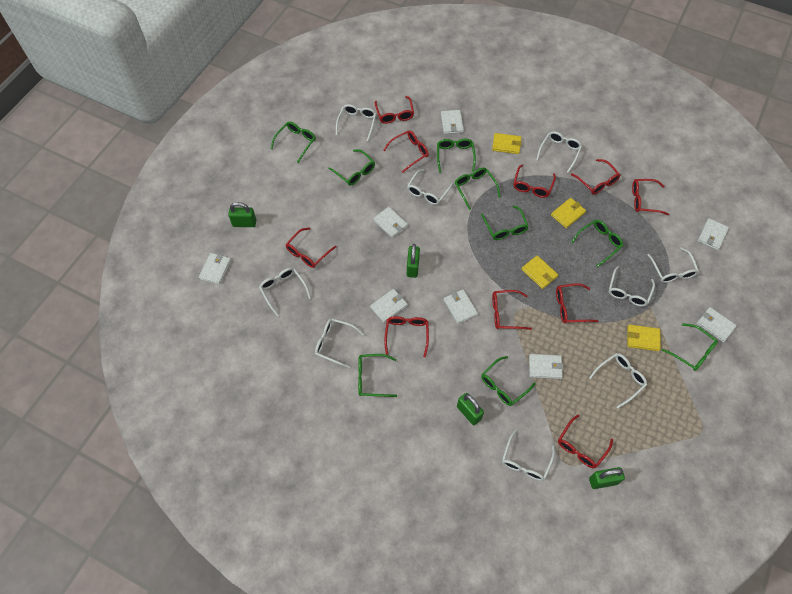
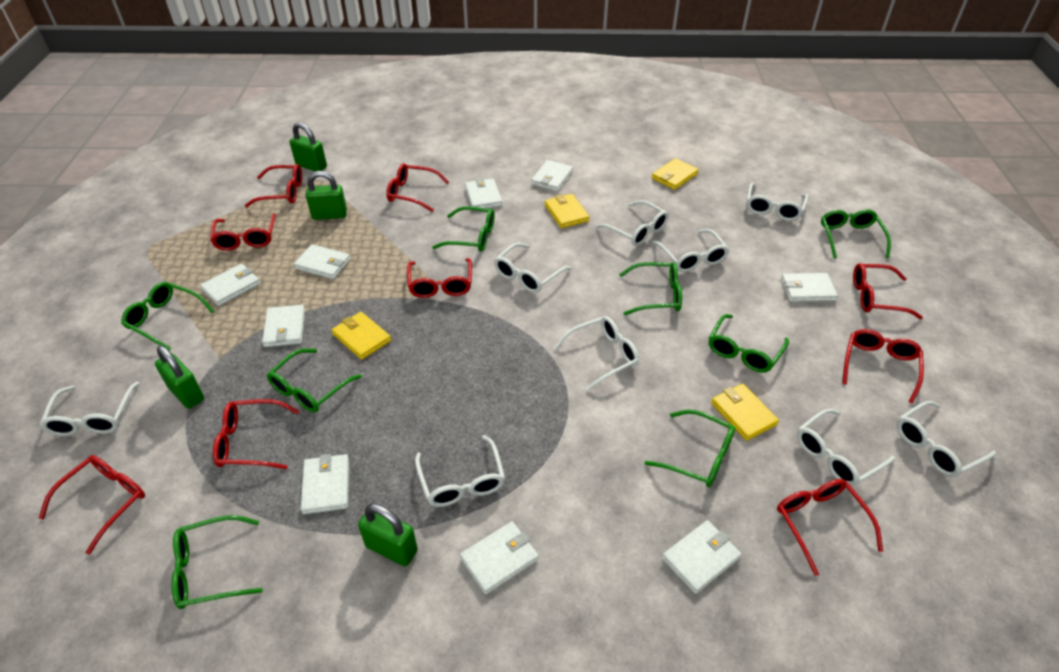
green glasses: [271,121,316,163] [328,149,375,186] [358,354,397,397] [437,139,476,173] [455,168,501,210] [481,205,529,240] [481,356,536,406] [571,220,623,267] [662,323,718,371] = 9 -> [121,282,214,351] [171,515,263,609] [267,349,362,413] [432,206,495,252] [619,262,682,315] [644,410,735,487] [709,314,789,373] [821,209,891,259] = 8
red glasses: [285,227,337,268] [375,96,414,124] [383,130,429,173] [384,316,429,357] [492,290,532,330] [514,164,556,198] [556,283,598,323] [558,415,613,469] [571,159,620,195] [632,179,669,215] = 10 -> [39,455,145,555] [210,213,276,251] [213,399,299,469] [245,164,302,207] [386,163,449,212] [407,258,472,298] [777,479,883,576] [842,329,924,404] [853,263,923,319] = 9
white wallet: [199,253,231,285] [370,289,408,323] [373,207,408,238] [441,110,464,134] [444,289,478,324] [529,354,563,379] [697,307,737,342] [698,218,729,250] = 8 -> [200,264,260,306] [262,305,305,347] [294,244,351,279] [301,454,349,514] [460,521,539,594] [465,178,502,209] [531,160,573,192] [662,520,742,594] [781,273,838,302] = 9

